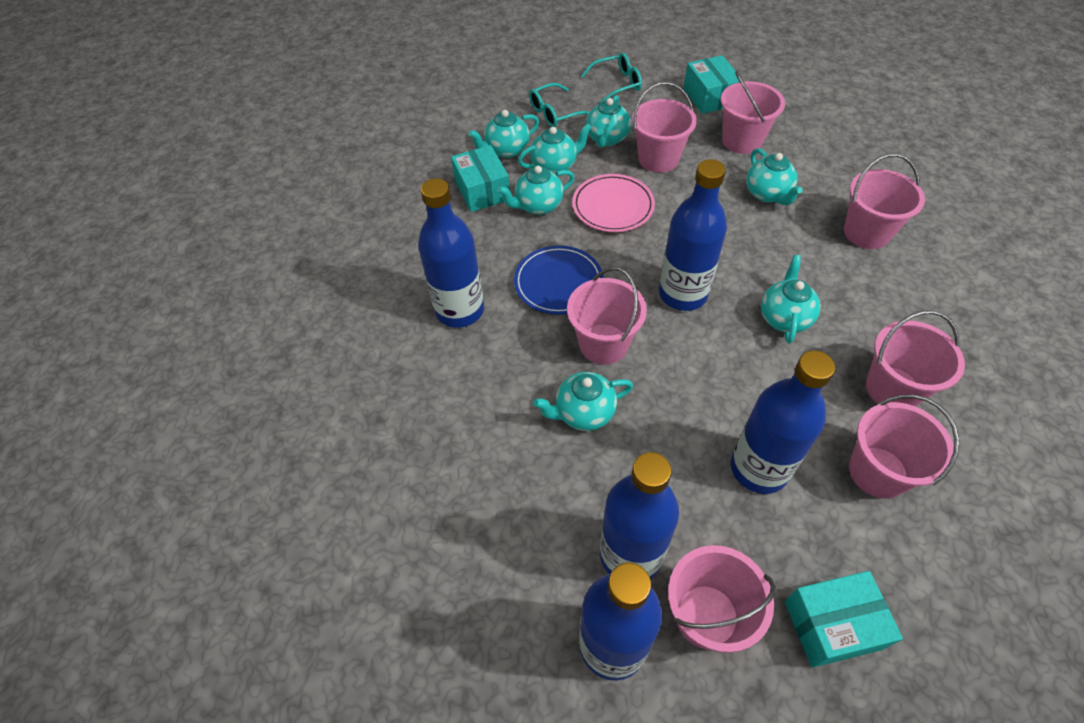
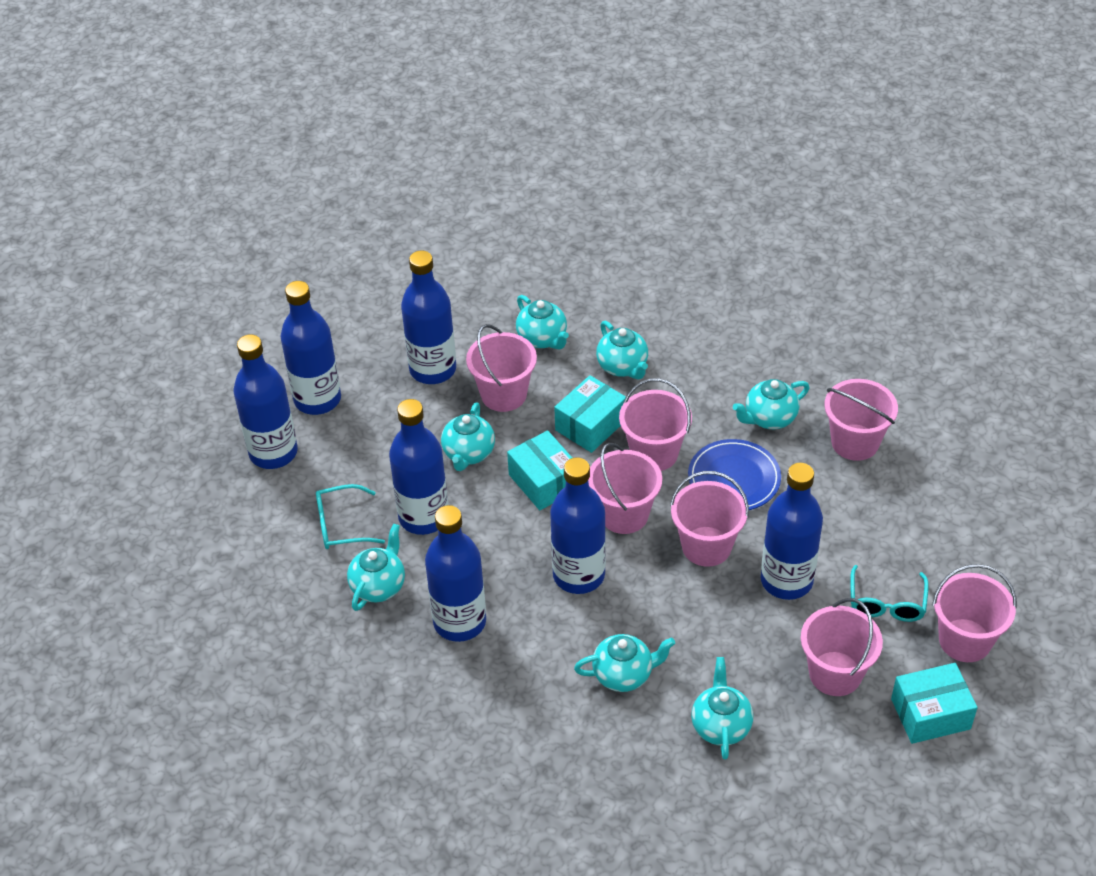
blue bottle: [418,178,484,328] [579,562,662,681] [600,452,679,579] [659,159,727,311] [731,350,835,494] = 5 -> [234,334,298,469] [280,281,341,415] [389,399,448,535] [401,250,456,384] [425,505,486,642] [550,458,606,594] [761,463,823,600] = 7
pink plate: [572,174,655,232] = 1 -> none = 0

